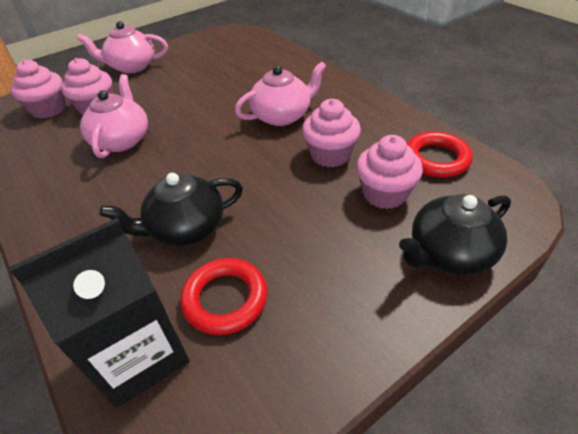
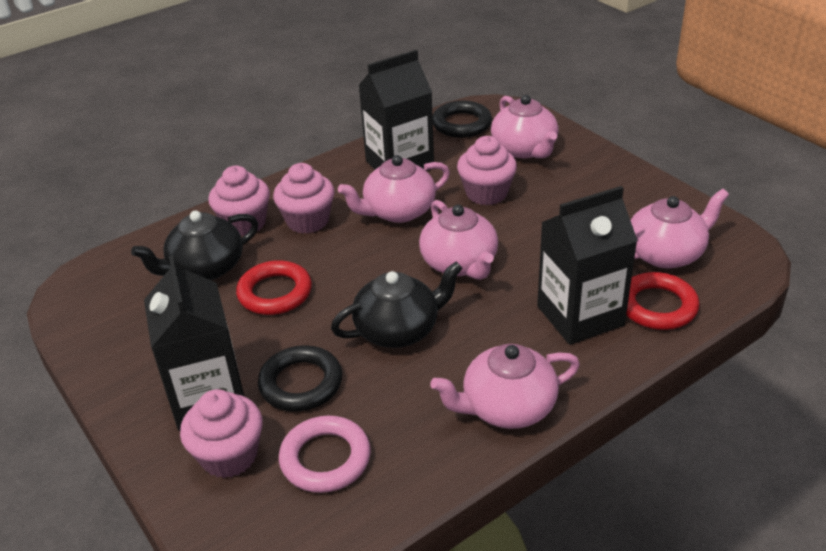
black carton: [9,218,190,408] = 1 -> [144,256,244,431] [358,50,434,171] [537,186,638,345] = 3
black ring: none = 0 -> [258,345,342,412] [433,101,492,138] = 2
pink ring: none = 0 -> [279,416,371,493] = 1
pink teapot: [77,21,168,73] [80,74,148,158] [235,62,326,126] = 3 -> [338,155,450,223] [419,200,498,280] [430,344,580,429] [491,95,559,158] [630,189,729,268] = 5

